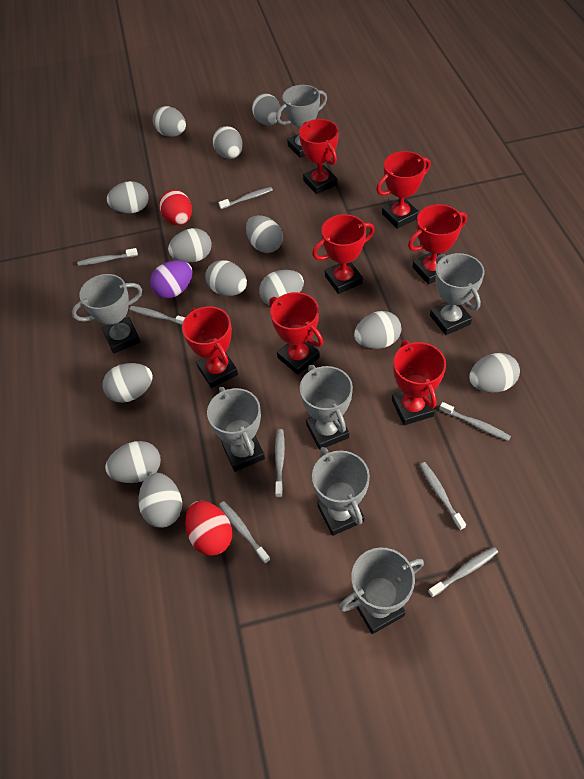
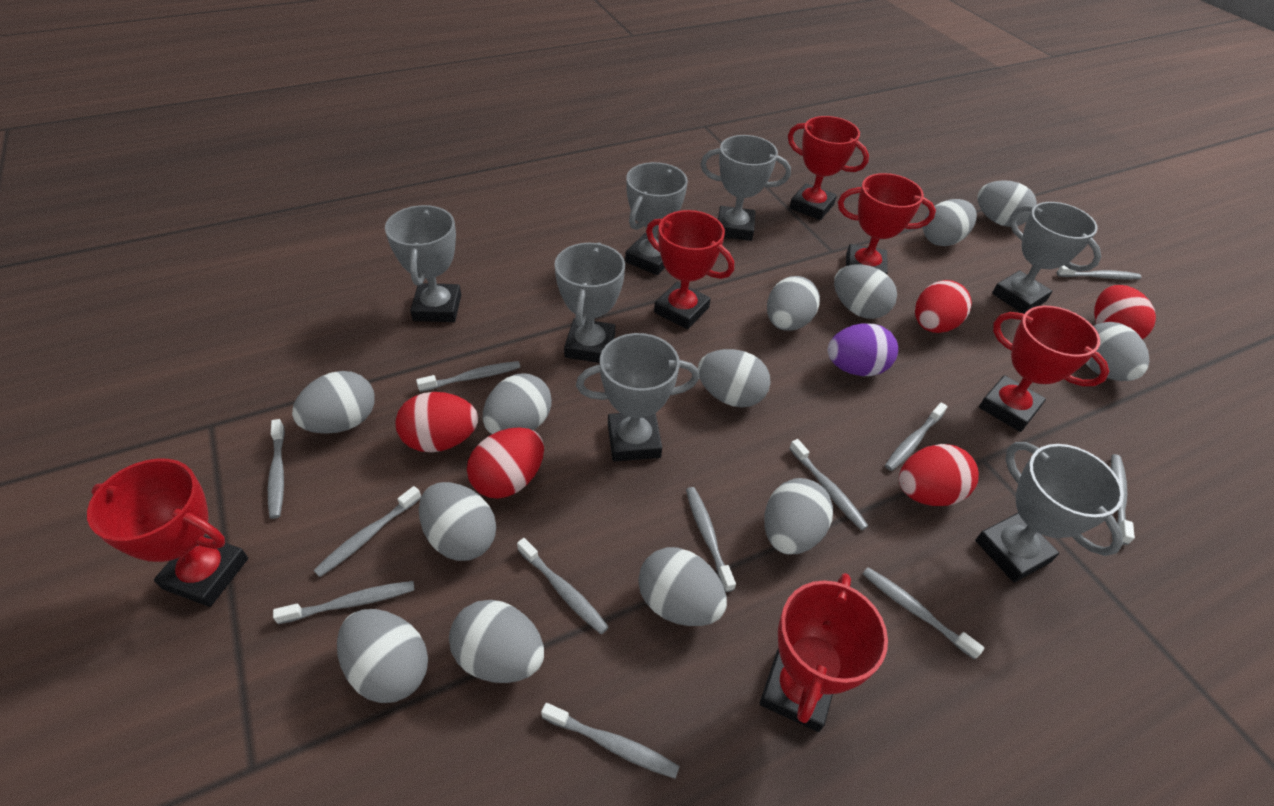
grey toothbrush: [77,248,138,266] [130,306,185,325] [219,187,273,209] [219,501,270,564] [275,429,285,498] [420,462,466,530] [428,547,498,597] [439,402,511,441] = 8 -> [268,419,285,519] [273,581,415,624] [313,486,421,577] [416,361,520,392] [517,538,609,634] [541,703,680,779] [686,487,736,592] [789,439,868,530] [863,567,984,659] [885,402,948,471] [1057,265,1141,280] [1111,454,1135,545] = 12
red egg: [160,190,192,225] [185,501,232,556] = 2 -> [395,392,478,452] [467,427,544,499] [899,444,979,506] [915,280,972,333] [1094,285,1156,340] = 5
red trophy: [182,306,238,388] [269,292,323,375] [299,119,339,194] [312,214,375,294] [376,151,431,229] [392,340,446,425] [408,204,467,285] = 7 -> [87,459,248,607] [646,210,734,329] [760,573,888,732] [788,116,869,220] [838,173,936,274] [979,306,1109,432] = 6

